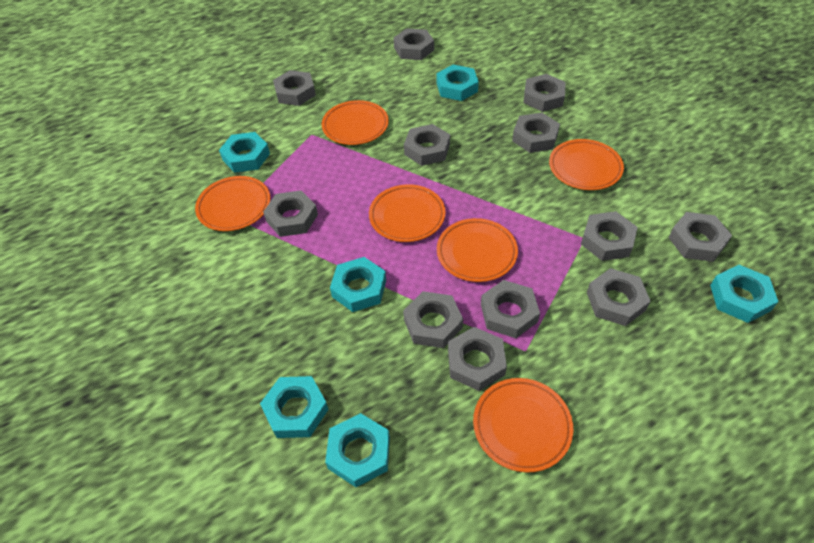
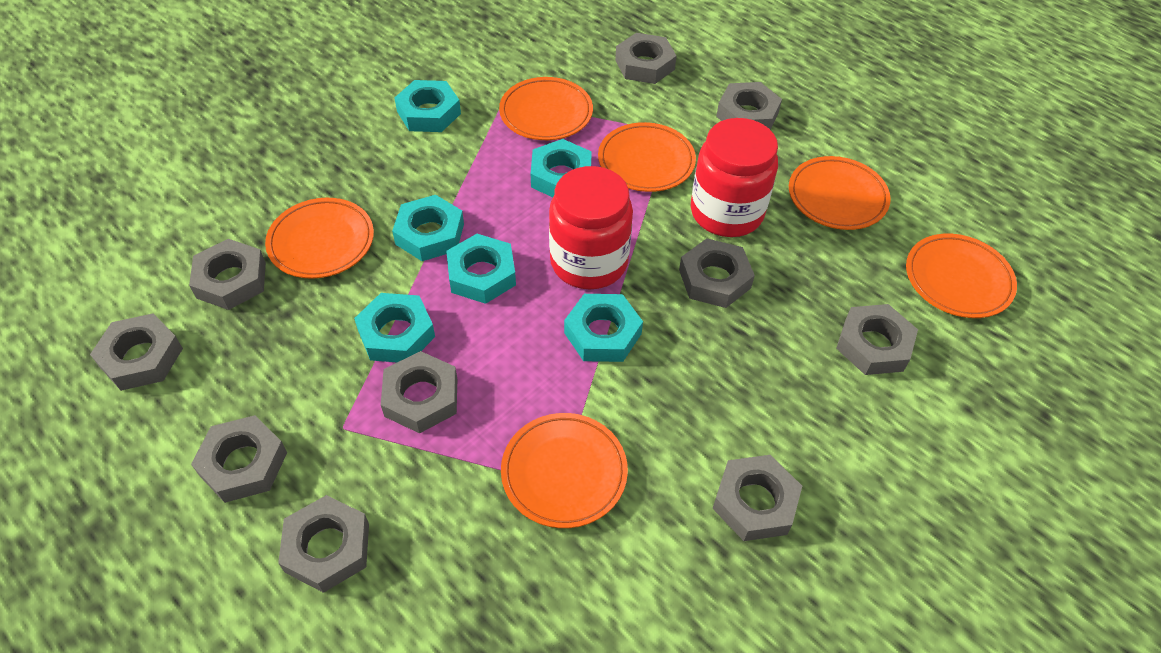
grey nut: [263,190,318,237] [273,70,316,106] [393,28,434,60] [403,291,463,348] [404,124,450,166] [448,327,507,391] [481,280,540,338] [512,113,560,153] [523,74,566,112] [581,211,638,261] [587,268,651,326] [668,212,732,262] = 12 -> [90,314,183,391] [189,239,266,310] [191,415,287,503] [278,495,369,593] [381,351,457,433] [615,33,677,84] [679,238,755,308] [712,455,802,541] [716,82,782,130] [836,304,918,375] = 10
red jar: none = 0 -> [549,166,633,289] [691,118,778,237] = 2

